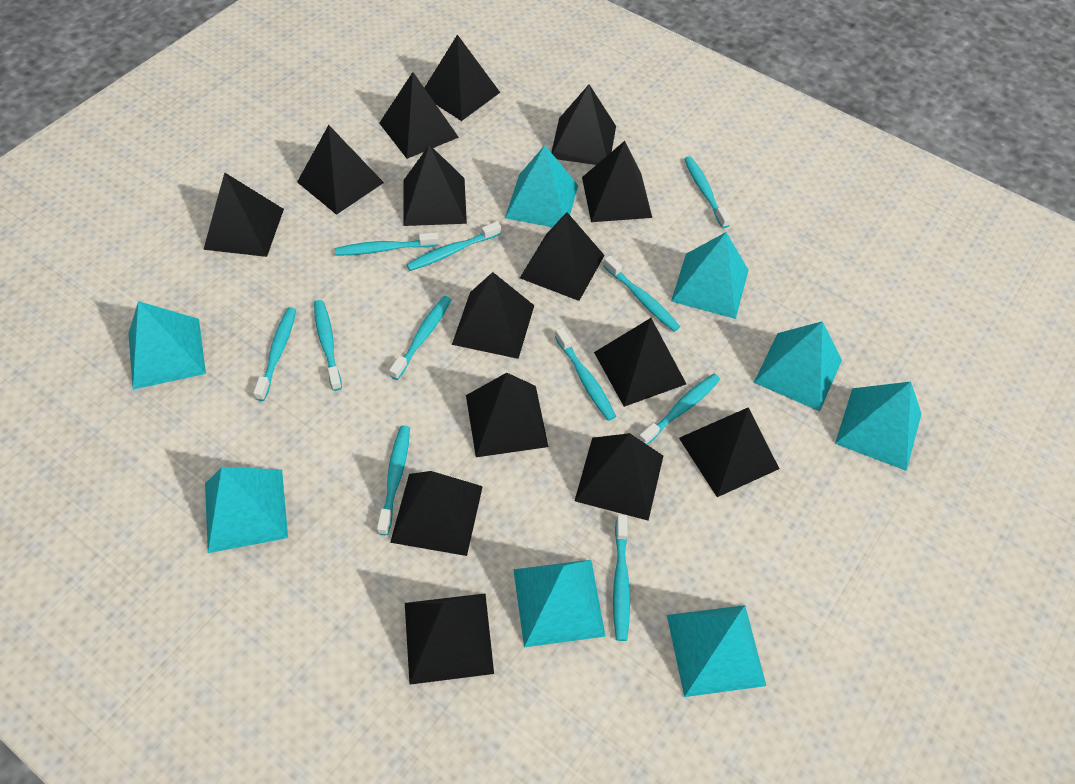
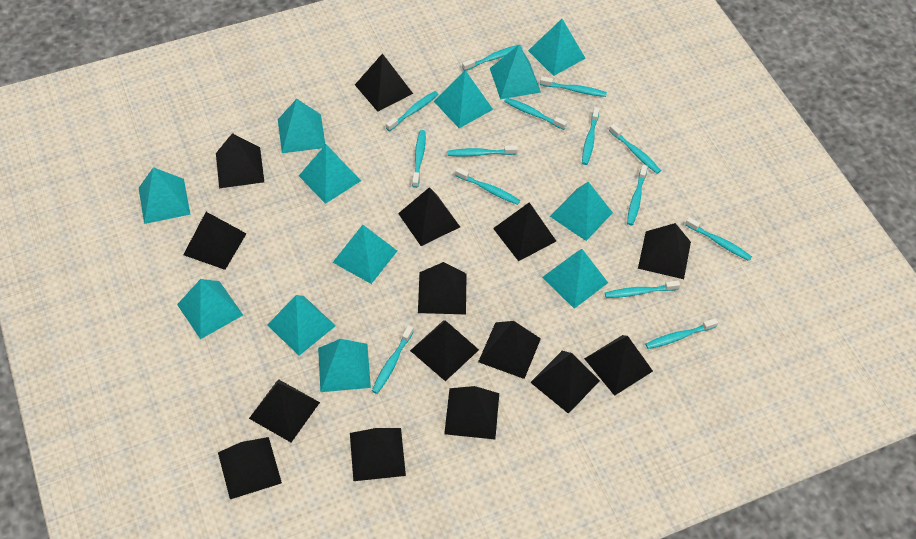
turquoise pyramid: [128,301,206,390] [205,467,288,553] [505,145,578,227] [513,560,606,647] [667,605,766,697] [671,232,749,319] [754,321,842,411] [835,381,921,471] = 8 -> [139,167,191,224] [177,279,243,339] [267,295,336,356] [278,99,325,153] [299,145,361,204] [318,339,371,392] [333,225,397,284] [434,70,493,128] [490,45,541,99] [528,19,586,76] [542,249,608,309] [550,182,613,241] = 12
turquoise toothbrush: [253,307,296,401] [314,300,342,391] [335,232,439,256] [377,425,410,535] [389,296,451,380] [406,221,501,271] [555,327,616,421] [603,255,680,332] [613,514,630,641] [639,374,720,445] [684,156,731,228] = 11 -> [372,325,414,394] [386,91,439,131] [412,130,426,188] [447,145,518,156] [455,167,520,205] [462,45,522,71] [504,98,567,130] [540,76,607,97] [582,107,600,165] [605,280,680,298] [609,124,661,174] [627,165,648,225] [645,318,718,349] [685,217,752,261] = 14

